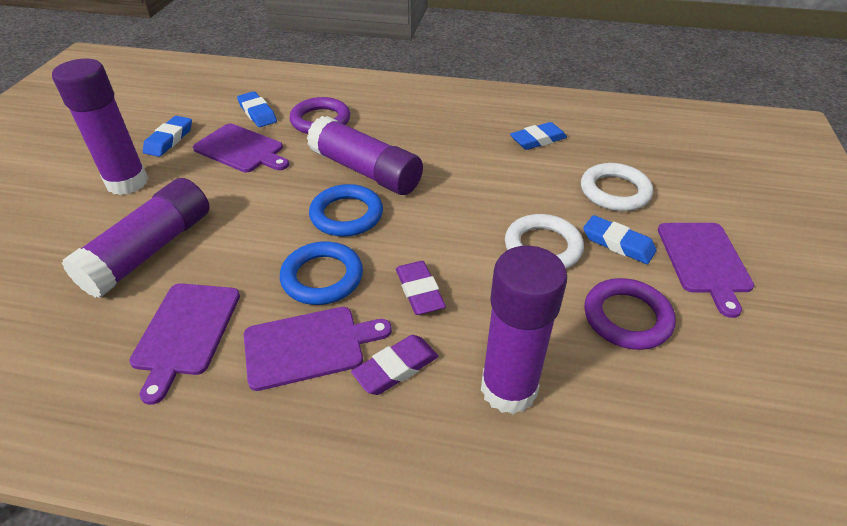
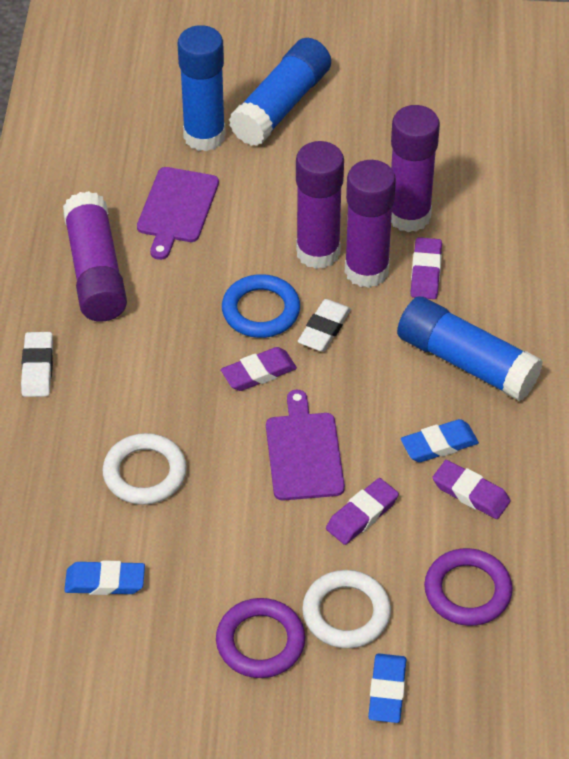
blue eraser: [143,116,192,157] [237,91,277,127] [510,122,567,150] [583,215,657,264] = 4 -> [64,560,145,595] [368,653,407,723] [401,419,479,462] = 3
blue glue stick: none = 0 -> [177,25,226,151] [229,38,331,146] [397,296,543,401] = 3
blue ring: [280,241,363,305] [309,184,383,237] = 2 -> [222,274,300,338] = 1
purple cutting board: [129,283,240,405] [193,124,289,172] [244,307,392,391] [658,223,754,318] = 4 -> [137,167,219,260] [266,390,345,501] = 2
purple eraser: [351,335,438,395] [396,261,446,315] = 2 -> [221,347,297,391] [326,478,399,545] [411,237,442,299] [432,460,511,519] = 4
white eraser: none = 0 -> [21,332,53,397] [298,299,351,352] = 2

